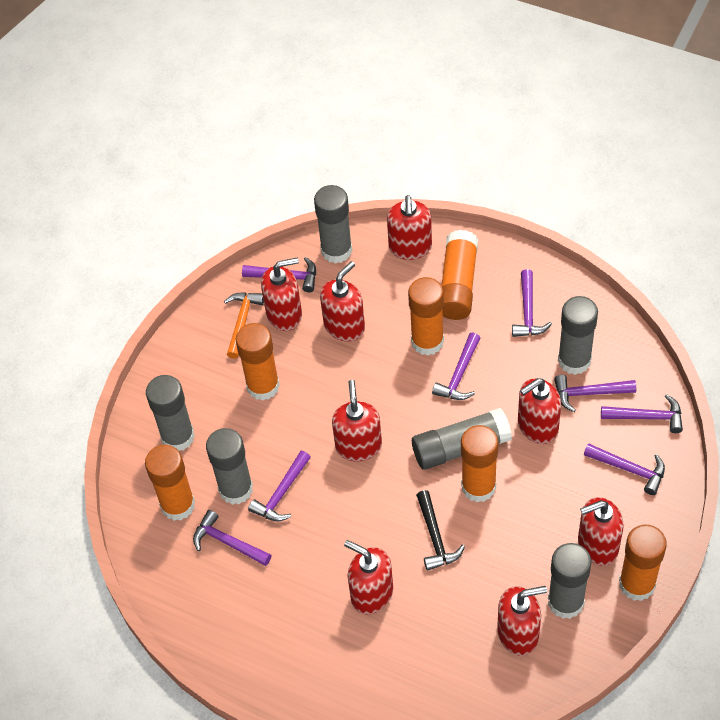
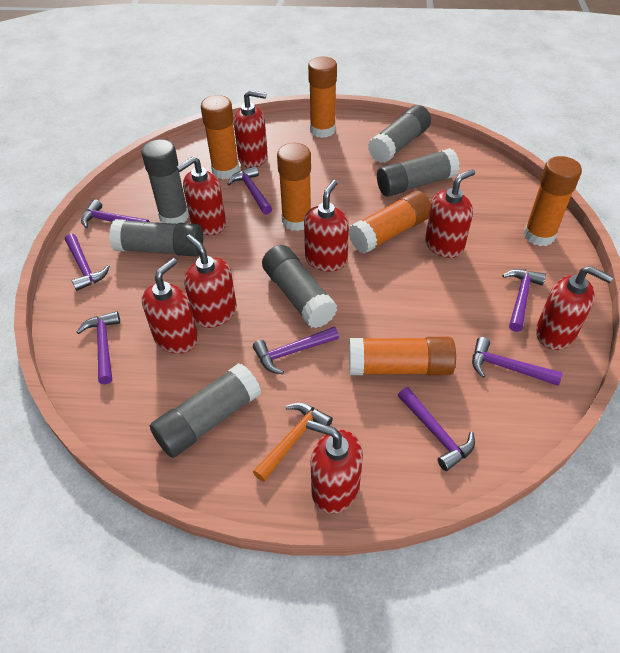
black hammer: [416,490,465,571] = 1 -> none = 0

